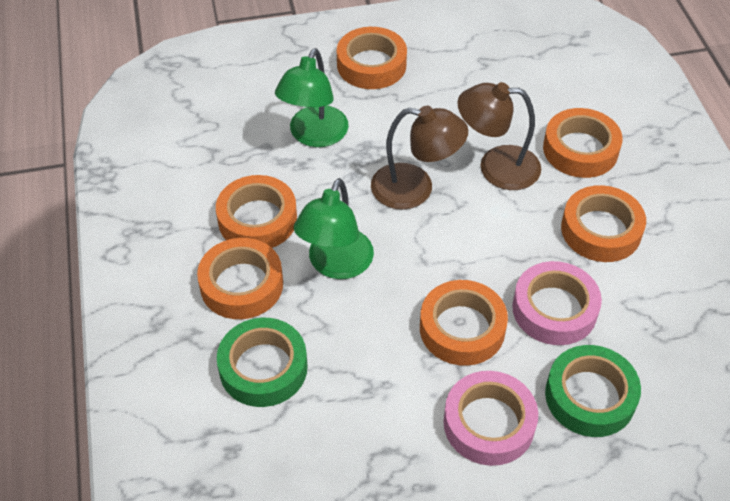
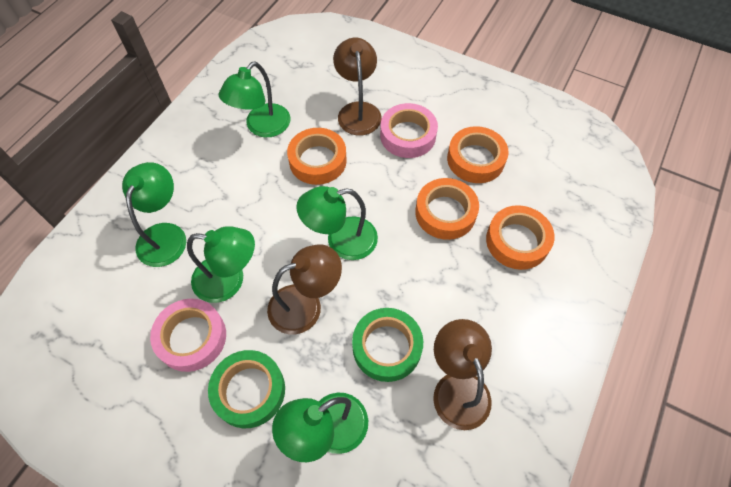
brown lamp: [371,106,468,210] [457,82,541,190] = 2 -> [267,245,342,334] [333,38,382,135] [433,319,492,430] = 3
green lamp: [275,48,349,147] [294,178,374,279] = 2 -> [122,162,186,267] [187,226,255,303] [219,62,290,137] [272,392,368,462] [296,186,378,260] = 5
orange tape: [197,238,283,319] [216,175,297,248] [337,27,407,89] [420,280,508,366] [543,108,623,178] [561,185,646,262] = 6 -> [287,128,347,185] [415,178,479,240] [447,126,509,183] [486,205,555,270] = 4

